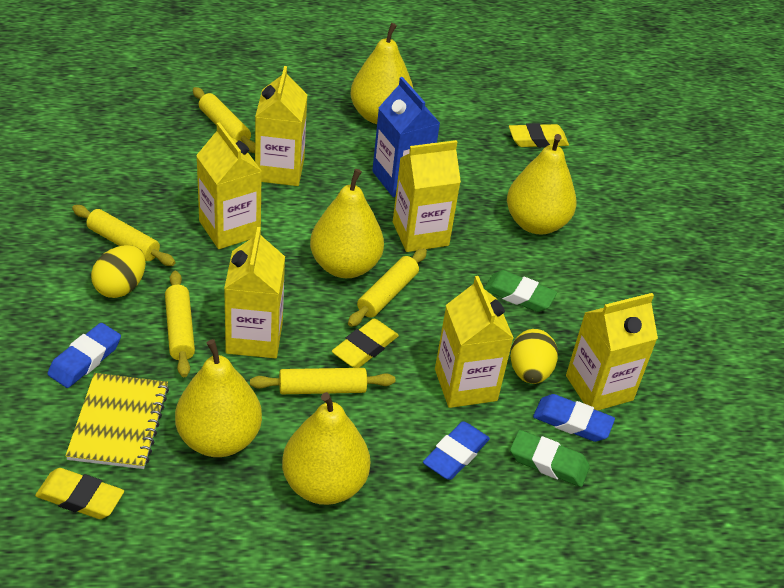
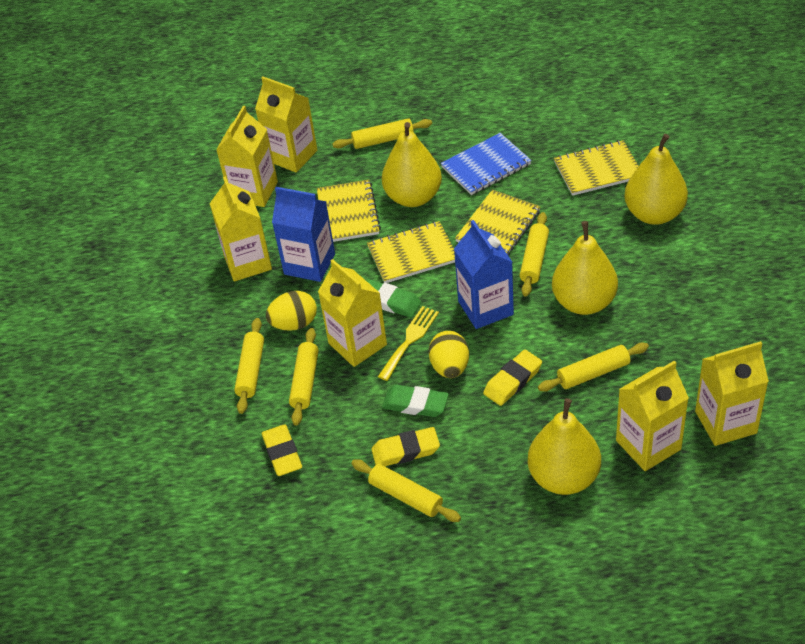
blue carton: [372,77,440,197] = 1 -> [272,187,335,282] [454,220,514,329] = 2
blue eraser: [47,323,121,388] [423,421,490,480] [533,394,615,442] = 3 -> none = 0
blue notebook: none = 0 -> [441,133,532,195] = 1
yellow fork: none = 0 -> [378,306,439,381] = 1
yellow notebook: [65,373,169,469] = 1 -> [317,179,381,242] [367,221,455,283] [455,190,541,256] [554,140,638,196] = 4
yellow pear: [175,339,262,457] [282,392,370,505] [310,169,384,278] [350,23,413,124] [507,134,576,234] = 5 -> [382,122,442,207] [528,398,601,495] [552,221,618,315] [624,134,688,225] = 4
yellow rolling pin: [72,205,176,266] [165,271,195,377] [193,87,255,153] [250,368,395,394] [348,248,427,327] = 5 -> [234,318,264,414] [289,328,319,426] [332,118,432,149] [352,459,461,522] [520,212,549,297] [538,342,649,392] = 6

